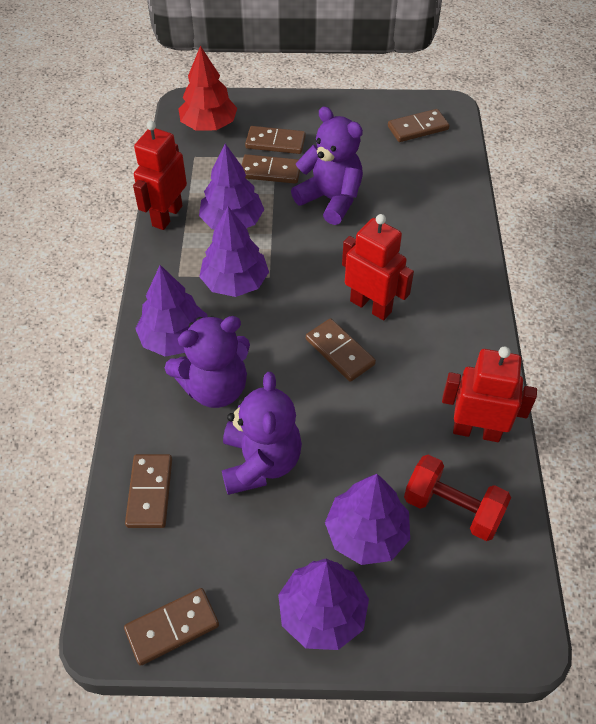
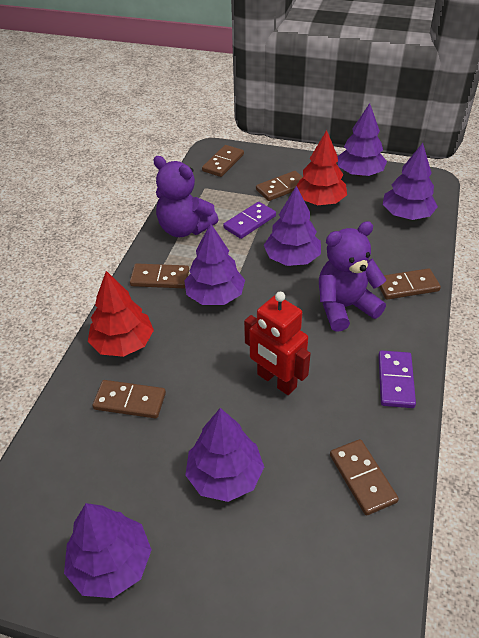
purple domino: none = 0 -> [223,202,276,239] [378,351,416,408] = 2
purple teddy bear: [165,316,250,408] [222,372,302,495] [291,106,363,225] = 3 -> [153,156,219,237] [319,221,386,332] = 2
purple tree: [135,265,208,357] [199,144,264,230] [199,207,269,297] [278,559,369,650] [325,474,410,565] = 5 -> [64,503,152,598] [184,223,245,305] [185,408,264,502] [264,186,321,266] [338,103,387,176] [383,143,438,220] = 6
red dumbbell: [404,455,511,541] = 1 -> none = 0
red robot: [133,121,187,230] [342,214,414,320] [442,346,537,442] = 3 -> [244,292,311,395] = 1
red tree: [178,46,237,130] = 1 -> [88,271,154,357] [297,130,347,205] = 2

